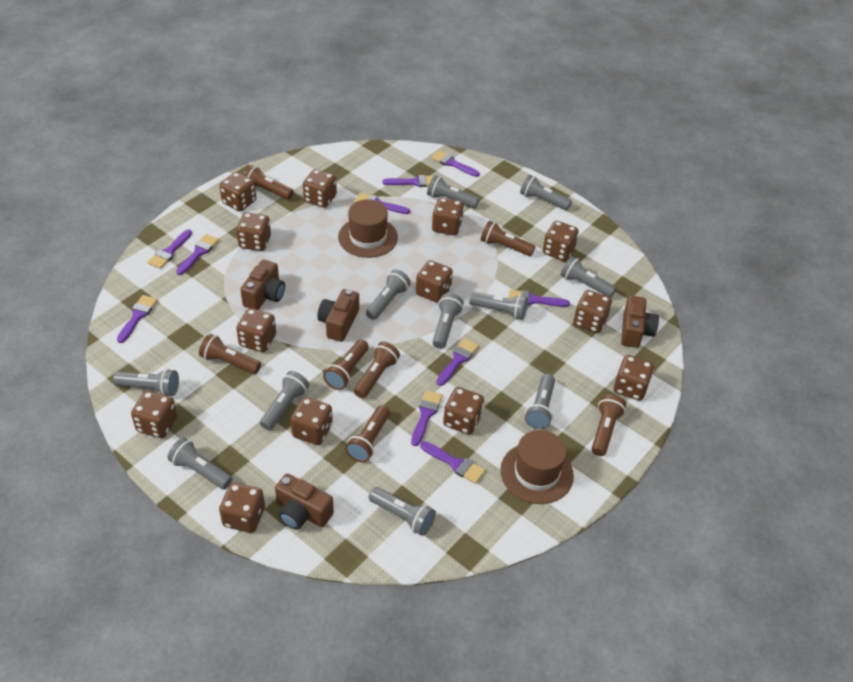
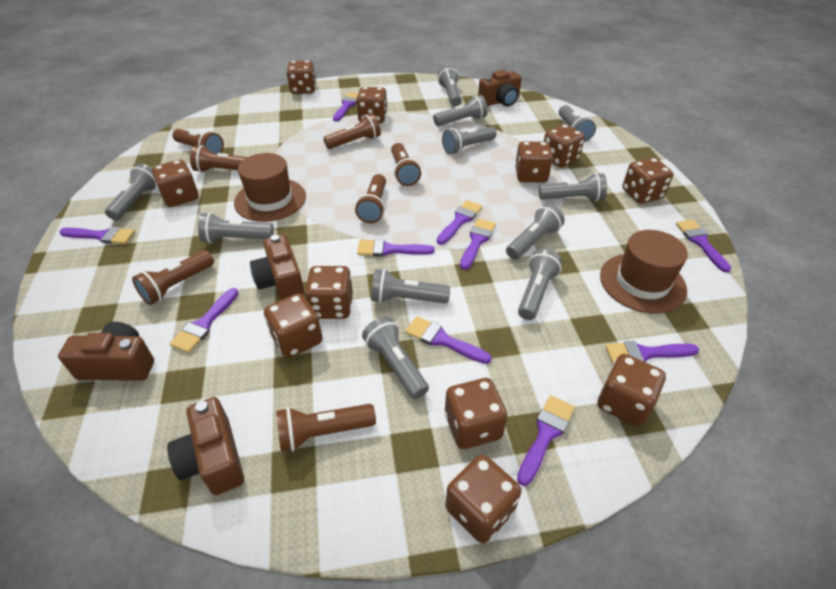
brown dice: [131,391,177,438] [219,482,265,533] [220,172,256,212] [236,213,271,251] [236,308,276,352] [290,397,333,445] [303,169,337,208] [416,260,453,303] [432,198,464,236] [443,387,484,435] [543,221,579,261] [573,290,612,333] [614,355,654,401] = 13 -> [152,160,198,207] [264,293,323,358] [287,60,316,94] [305,266,353,319] [356,87,387,123] [445,378,508,449] [445,454,521,543] [515,141,553,182] [544,124,585,168] [597,354,666,427] [622,158,673,204] = 11

